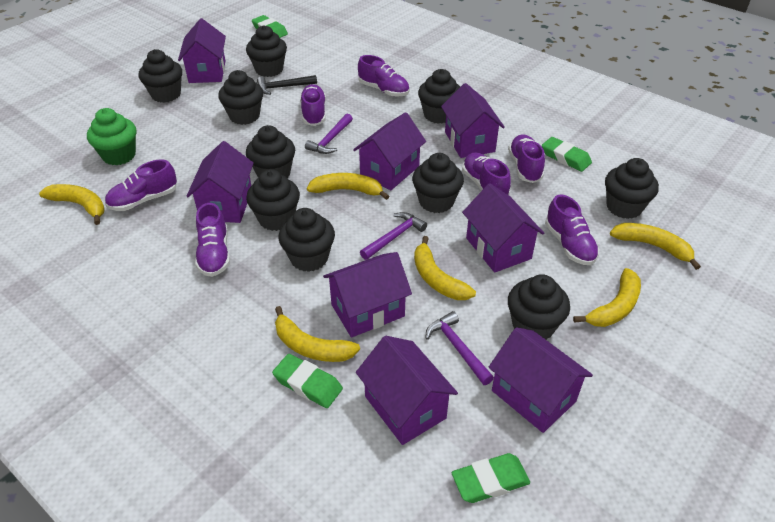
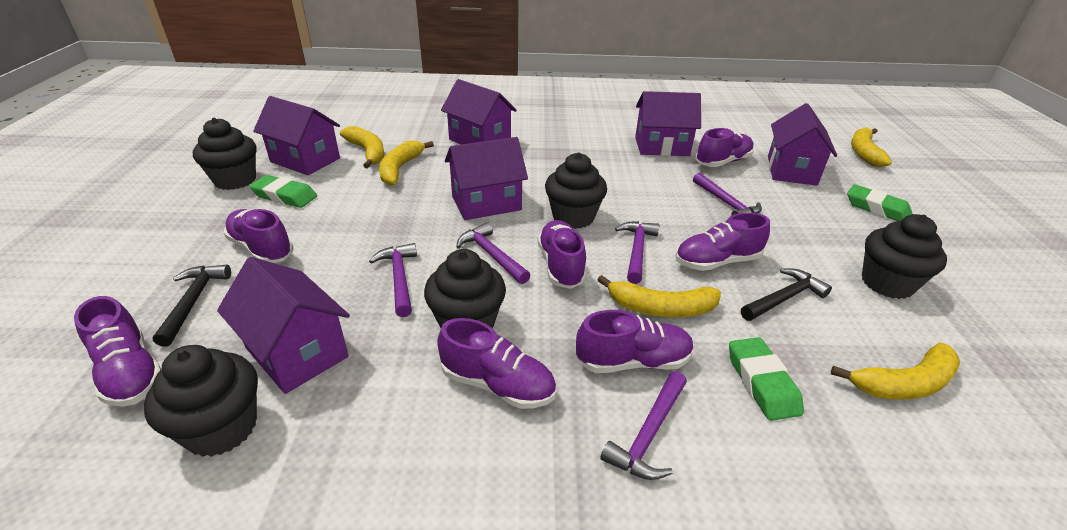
black cupcake: [139,49,182,103] [218,70,263,125] [246,25,287,77] [246,125,295,178] [246,169,300,231] [279,208,335,272] [412,153,464,213] [418,69,460,124] [508,274,570,340] [605,158,659,219] = 10 -> [144,345,258,457] [193,118,256,190] [424,249,506,328] [545,153,607,229] [862,214,947,299] = 5
black hammer: [257,75,317,95] = 1 -> [153,265,231,347] [741,268,832,321] = 2
green cupcake: [87,108,136,165] = 1 -> none = 0
green eraser: [252,15,288,38] [272,354,343,408] [452,453,530,503] [542,137,592,172] = 4 -> [249,175,317,208] [729,337,804,421] [847,184,912,221] = 3
purple hammer: [305,114,353,154] [360,212,427,260] [425,311,494,385] = 3 -> [369,243,417,317] [456,222,530,284] [600,371,687,480] [615,221,659,284] [693,173,762,216] = 5
purple house: [178,18,226,83] [186,141,254,223] [323,252,412,338] [353,112,426,190] [356,336,458,445] [441,83,505,158] [462,183,544,273] [488,327,593,433] = 8 -> [217,257,350,394] [253,96,340,175] [441,79,517,144] [445,137,528,220] [635,91,701,156] [768,103,837,186] = 6
yellow banana: [39,184,105,225] [275,306,360,362] [307,173,389,200] [414,236,476,300] [573,268,641,327] [610,223,701,270] = 6 -> [340,126,384,168] [379,141,434,186] [598,275,721,317] [831,343,960,400] [851,127,892,167] = 5

